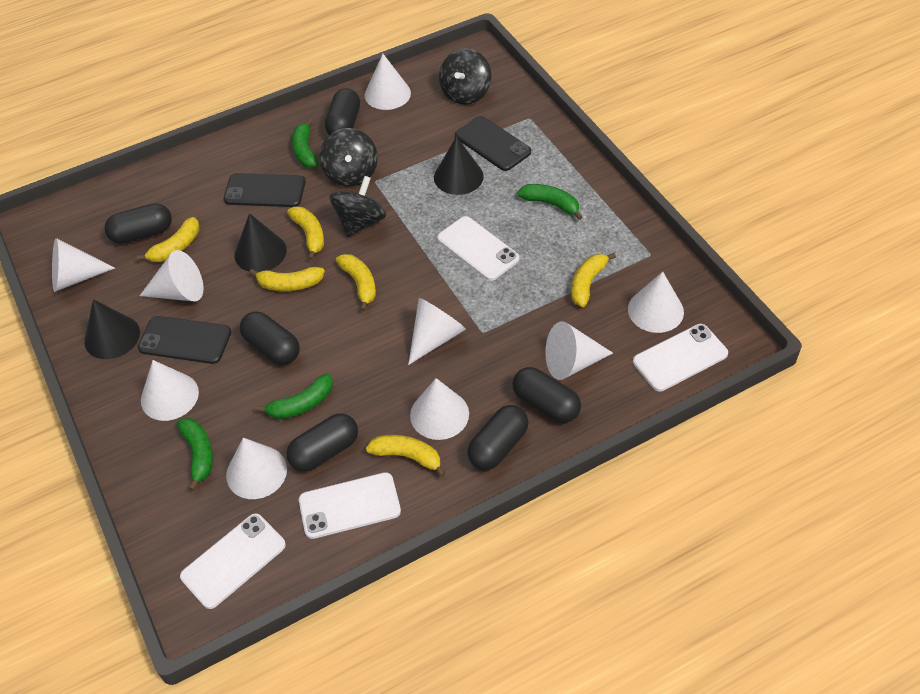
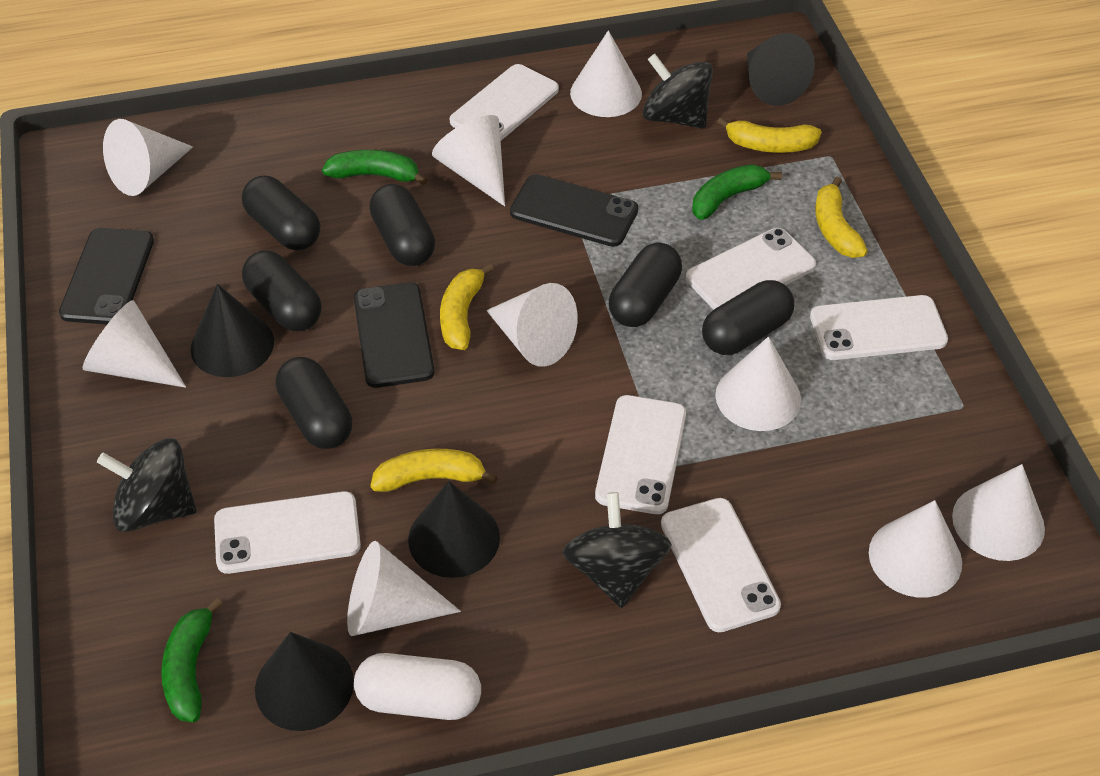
black cone: [84,299,140,359] [234,213,287,272] [434,136,484,195] = 3 -> [190,284,274,377] [255,632,354,731] [408,481,500,578] [747,33,815,106] = 4
green banana: [177,418,213,491] [256,374,333,419] [292,119,319,168] [517,184,582,220] = 4 -> [161,598,223,722] [322,150,427,186] [692,164,782,220] = 3
white capsule: none = 0 -> [354,653,481,720] = 1
white phone: [180,513,286,609] [299,472,401,539] [437,216,519,281] [633,324,728,392] = 4 -> [214,491,361,574] [450,64,559,141] [595,395,686,514] [661,498,781,632] [686,228,816,310] [810,295,948,360] = 6
yellow banana: [137,217,199,262] [249,267,325,291] [287,206,324,260] [336,254,376,311] [366,435,446,477] [571,253,616,307] = 6 -> [371,449,498,492] [440,263,494,350] [717,117,822,153] [815,177,868,258] = 4

